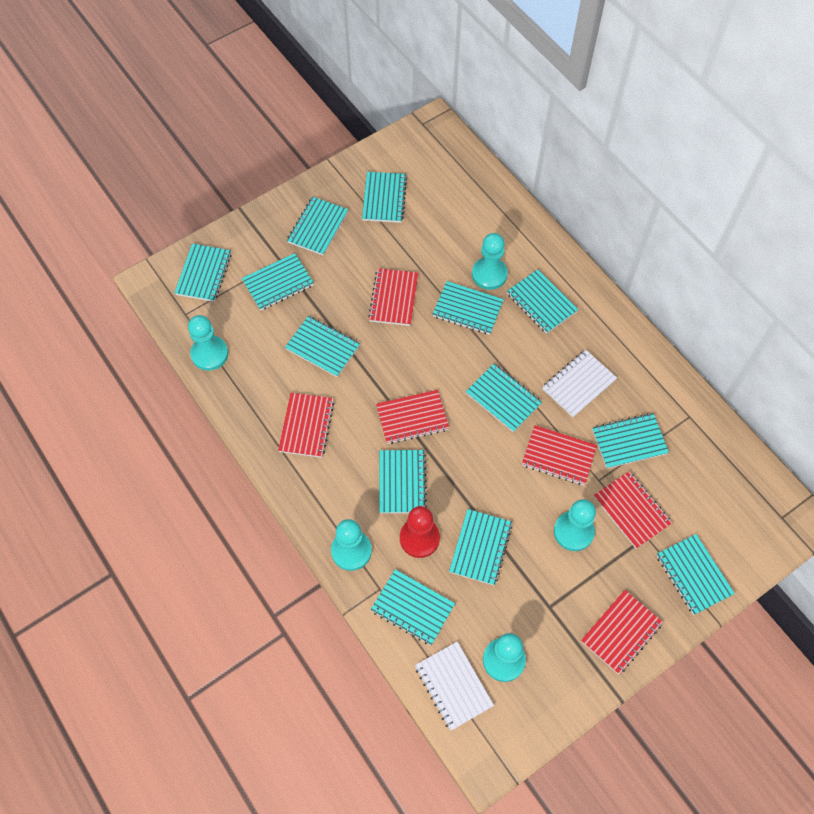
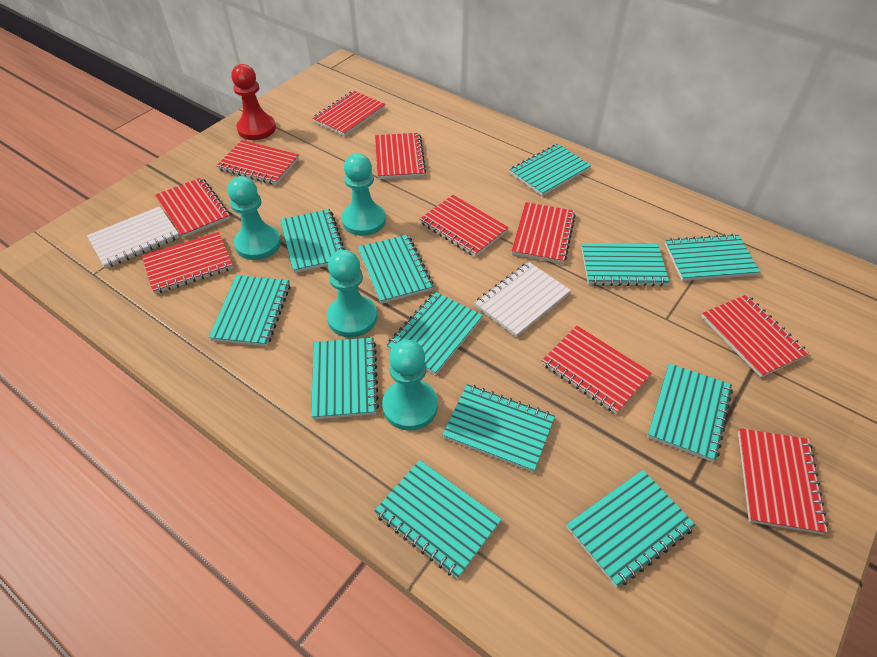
red notebook: [278,393,334,458] [368,268,418,326] [376,390,449,444] [522,425,597,485] [581,590,663,674] [594,471,672,549] = 6 -> [142,232,233,294] [155,177,230,238] [216,140,299,185] [312,91,385,136] [375,133,426,179] [420,195,509,257] [512,202,576,264] [542,326,651,414] [702,294,809,378] [738,428,828,534] = 10
turquoise notebook: [174,244,232,302] [242,253,314,310] [285,316,360,377] [287,196,348,256] [362,172,407,223] [371,569,455,645] [379,450,427,513] [433,281,504,335] [449,509,512,585] [466,363,542,432] [507,269,578,334] [592,413,669,469] [656,534,735,615] = 13 -> [209,275,290,347] [280,209,345,273] [311,338,379,420] [358,234,433,304] [374,460,502,579] [386,291,483,375] [442,384,555,472] [510,144,591,196] [566,470,696,588] [581,243,669,287] [647,363,733,462] [665,234,760,281] = 12
turquoise pawn: [188,315,228,371] [331,519,372,571] [472,233,508,290] [483,633,526,682] [554,499,596,551] = 5 -> [227,176,281,260] [327,250,377,337] [342,153,386,236] [382,340,438,431] = 4

